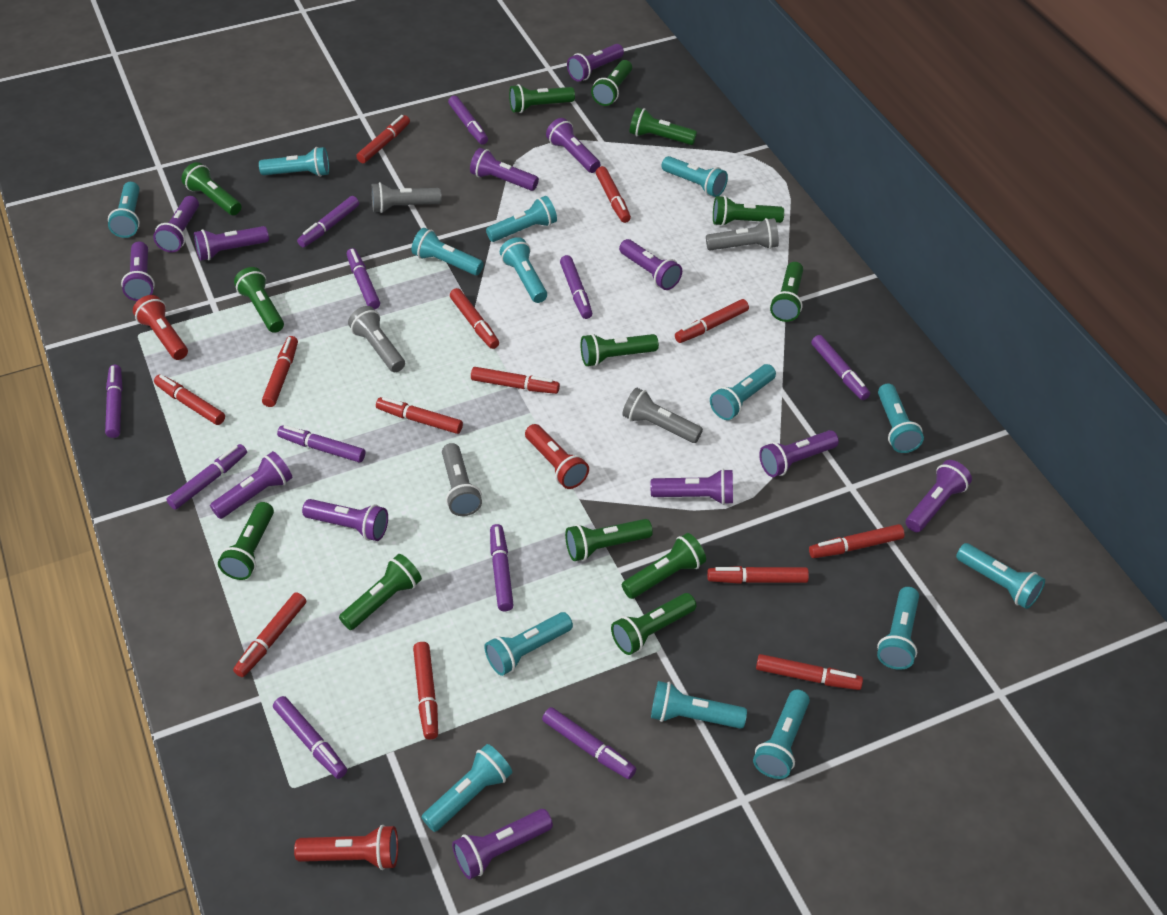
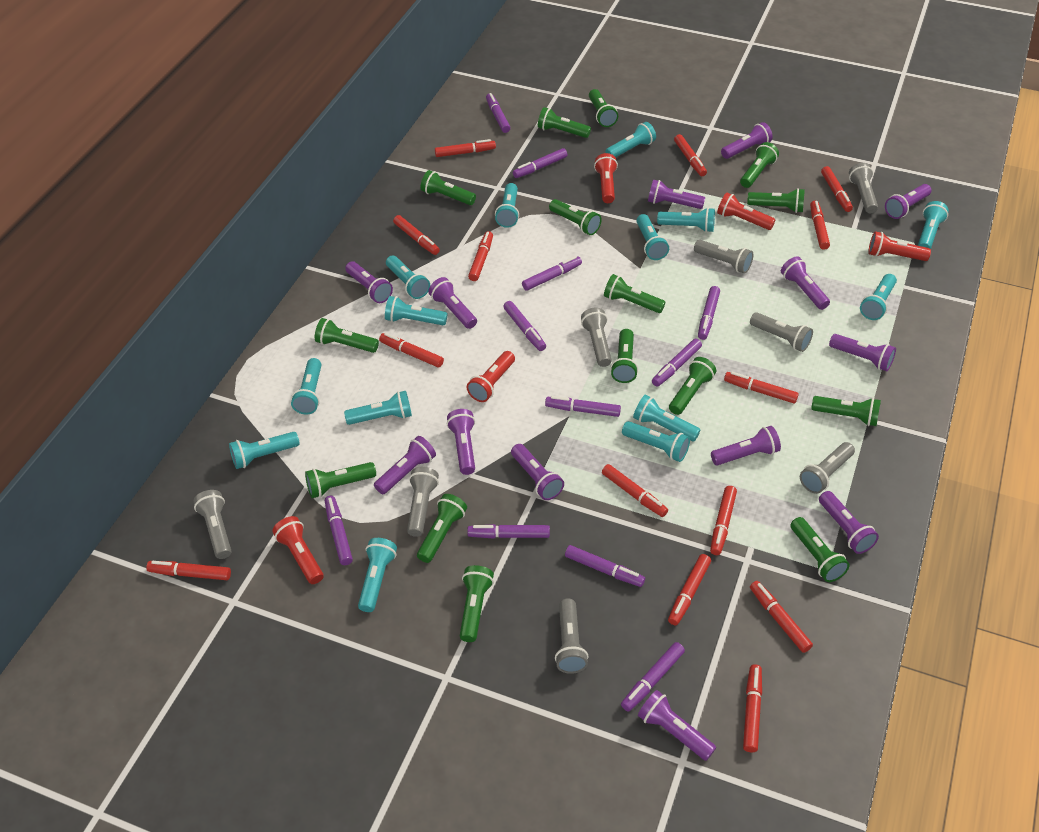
green flashlight: [181,162,241,215] [218,502,274,580] [234,267,284,333] [339,554,422,630] [509,84,575,113] [565,519,653,561] [581,334,659,367] [591,60,632,106] [611,593,696,655] [622,533,706,599] [630,107,697,145] [713,195,784,226] [770,262,803,322] = 13 -> [305,462,376,498] [315,318,379,353] [417,494,467,563] [421,170,476,205] [460,565,494,642] [538,107,591,138] [549,199,602,235] [589,89,618,127] [604,274,665,313] [610,329,638,383] [669,357,716,415] [740,142,779,188] [747,188,805,213] [790,517,850,582] [811,396,881,426] = 15
grey flashlight: [348,306,405,372] [371,182,442,213] [442,443,482,516] [622,388,703,443] [706,218,779,250] = 5 -> [194,490,232,559] [407,467,439,537] [555,598,589,674] [581,308,612,367] [694,240,753,273] [750,312,813,352] [800,442,855,494] [849,163,878,213] = 8
red flashlight: [133,295,188,360] [294,825,398,870] [525,424,589,489] = 3 -> [272,516,324,584] [467,351,515,402] [594,153,618,203] [717,193,775,230] [868,231,931,261] = 5
red marker: [154,374,225,425] [233,592,306,677] [262,336,298,407] [356,115,410,163] [376,397,463,434] [413,642,438,740] [450,288,499,349] [471,367,560,394] [596,166,631,223] [675,299,749,343] [707,566,809,584] [756,654,863,690] [809,524,905,558] = 13 -> [146,561,231,580] [379,333,444,368] [393,215,440,255] [435,139,496,157] [468,231,493,281] [602,464,668,517] [668,554,711,625] [674,134,707,176] [710,486,737,555] [724,372,799,403] [743,664,762,752] [750,581,813,653] [810,201,830,250] [821,166,853,212] = 14

